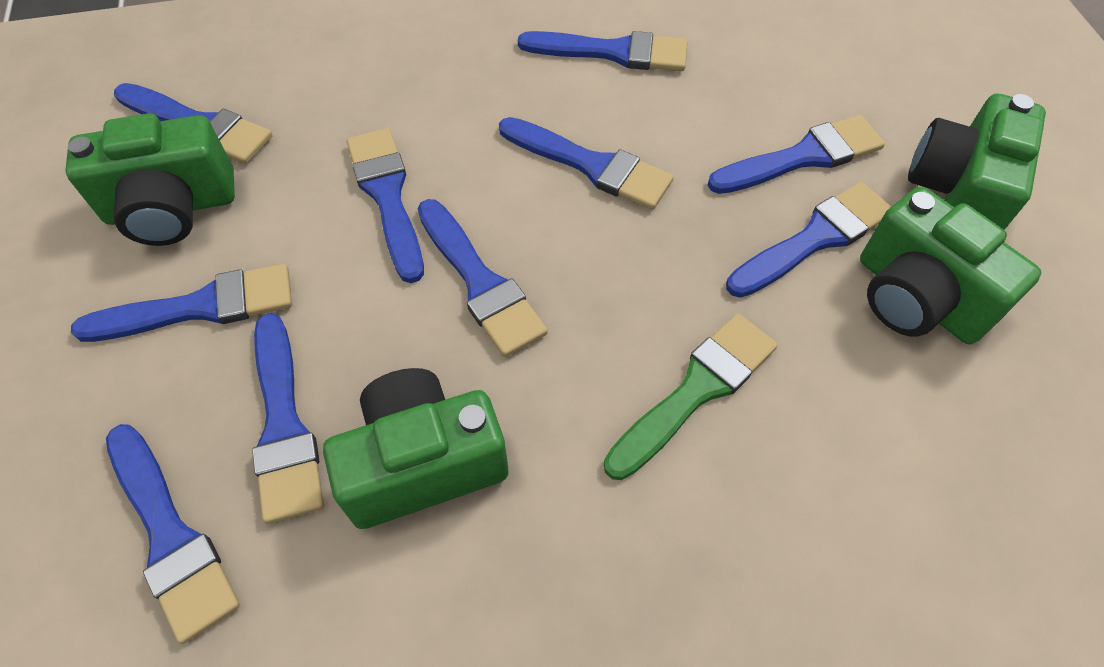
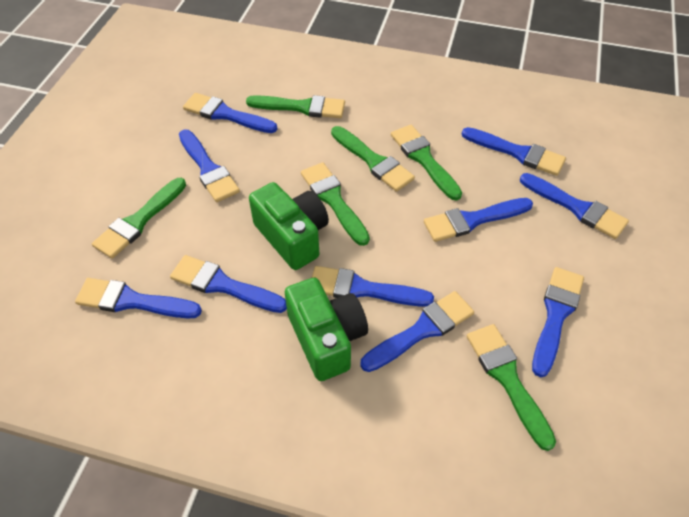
green brush: [604,313,778,480] = 1 -> [92,178,186,259] [246,95,345,118] [301,162,370,246] [331,126,415,192] [391,125,462,201] [467,324,556,451] = 6
green camera: [65,113,235,246] [323,368,508,529] [860,186,1042,344] [908,94,1046,230] = 4 -> [249,182,329,270] [285,278,368,381] = 2

